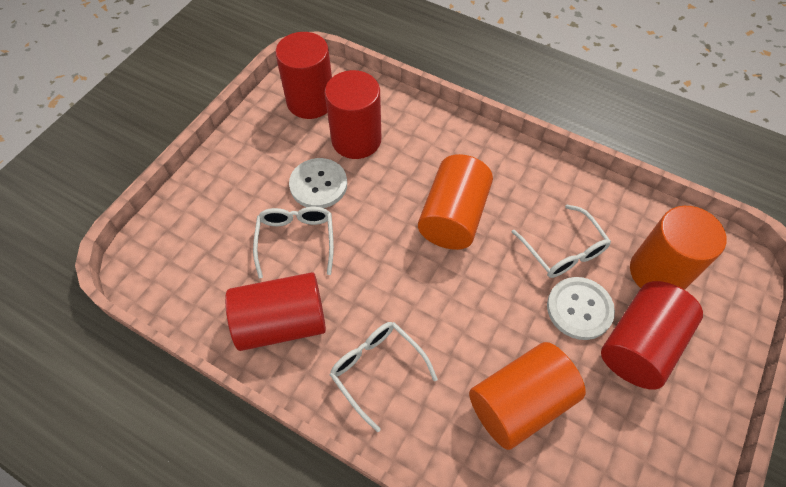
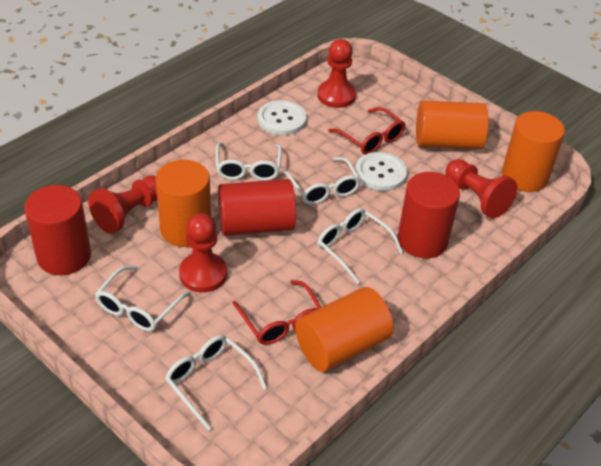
orange cylinder: [418,154,493,250] [469,342,586,450] [630,206,727,290] = 3 -> [156,160,211,247] [295,287,393,372] [416,100,489,149] [502,111,565,192] = 4
red cylinder: [225,272,326,351] [275,32,332,119] [325,70,381,159] [601,281,703,390] = 4 -> [24,185,91,275] [218,179,296,236] [398,172,460,258] = 3
red glasses: none = 0 -> [232,280,321,345] [328,107,405,155] = 2
red pawn: none = 0 -> [88,175,157,234] [179,213,227,293] [317,39,356,108] [446,159,518,218] = 4
white glasses: [253,206,334,279] [330,322,438,432] [512,205,611,278] = 3 -> [95,266,191,332] [165,335,267,431] [216,143,282,181] [283,157,361,205] [317,208,403,284] = 5

